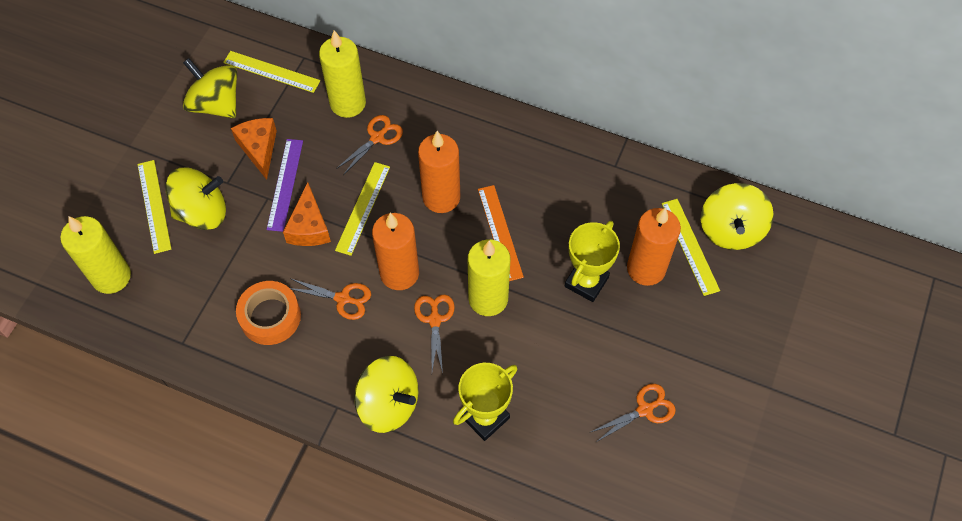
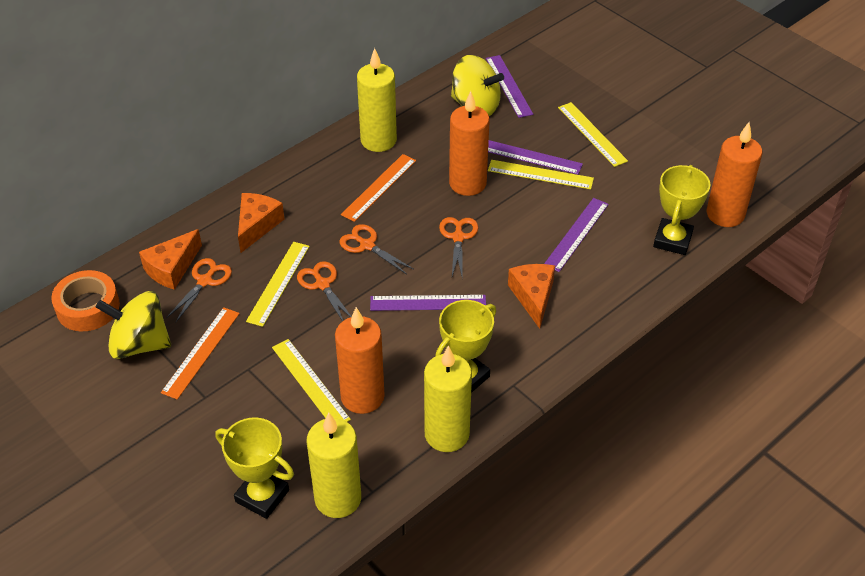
orange cheese: [231,118,277,180] [283,182,331,246] = 2 -> [139,229,202,290] [238,193,284,253] [508,264,555,329] = 3
orange ruler: [478,185,524,281] = 1 -> [161,307,240,400] [341,154,416,222] = 2
purple ruler: [266,139,303,232] = 1 -> [370,295,486,311] [486,55,533,118] [488,140,583,175] [544,198,609,272] = 4
yellow spinning top: [165,168,226,230] [183,58,237,118] [354,356,418,433] [701,183,774,250] = 4 -> [96,291,171,359] [451,55,504,116] = 2
yellow trophy: [453,363,517,441] [565,221,620,302] = 2 -> [215,418,294,519] [435,300,496,393] [653,165,710,255] = 3

